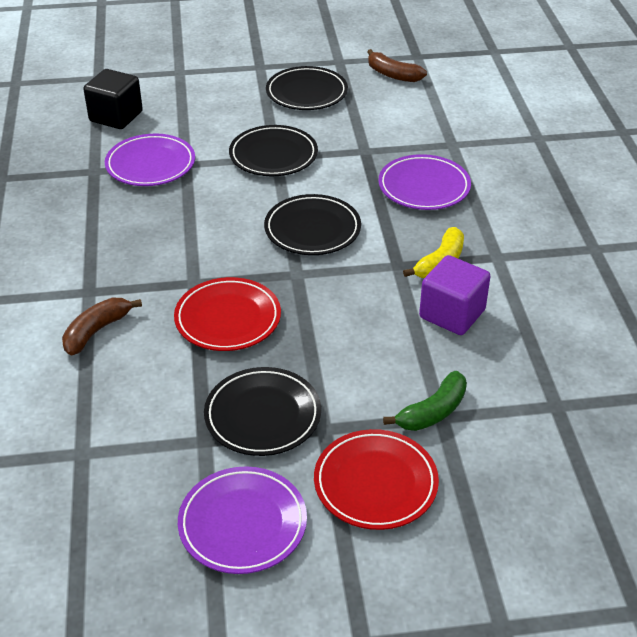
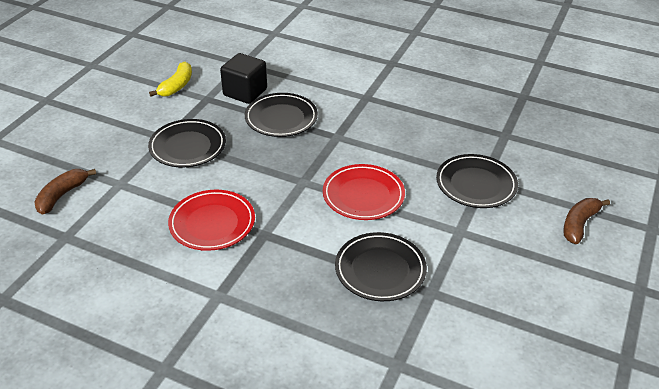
green banana: [383,371,467,431] = 1 -> none = 0
purple cube: [419,255,491,335] = 1 -> none = 0
purple plate: [105,134,195,186] [178,466,307,574] [378,154,471,210] = 3 -> none = 0

